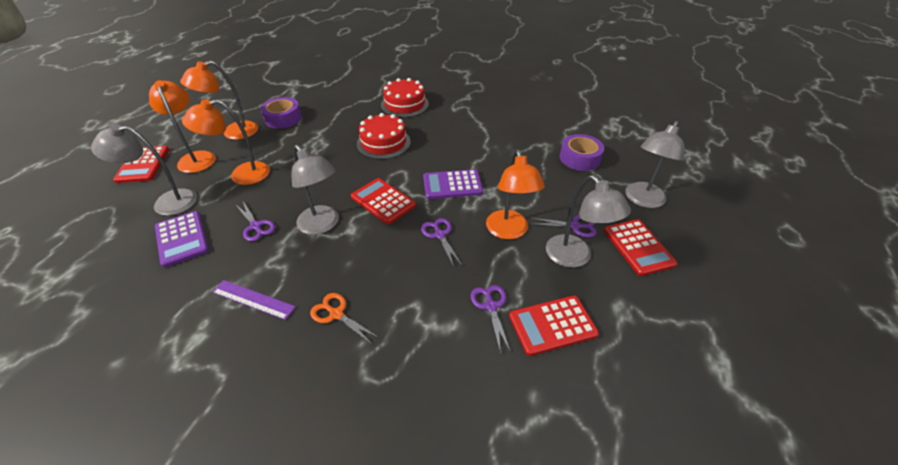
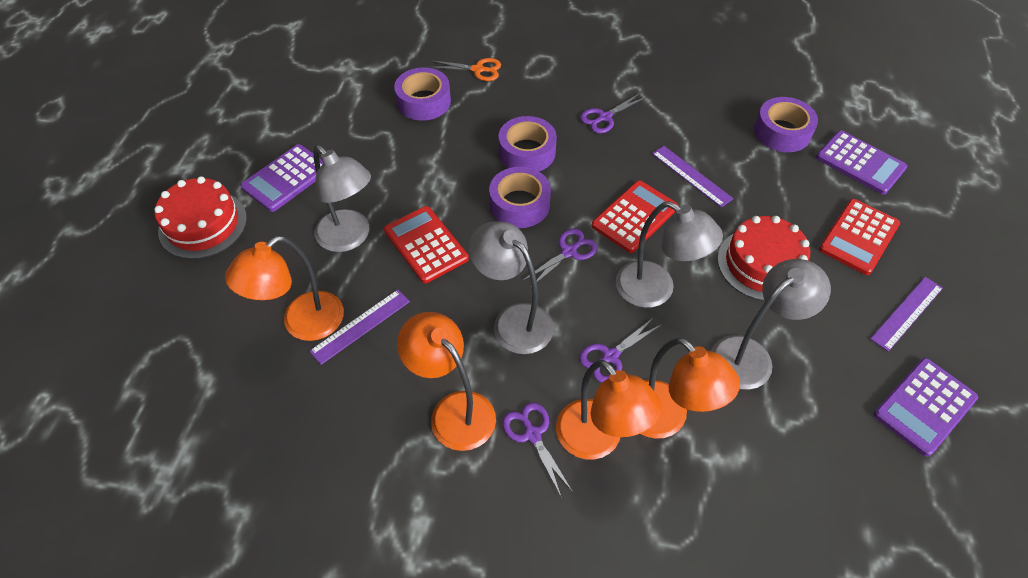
purple calculator: [155,211,209,268] [423,169,483,199] = 2 -> [241,144,323,212] [816,131,907,195] [873,358,978,457] = 3
purple ruler: [212,280,296,320] = 1 -> [309,289,410,365] [652,146,733,208] [870,277,943,352] = 3
purple tape: [261,97,302,129] [560,134,604,171] = 2 -> [394,67,451,121] [489,167,551,228] [498,116,557,171] [754,97,818,152] = 4
red calculator: [113,146,169,183] [351,178,416,224] [509,295,599,356] [604,219,677,276] = 4 -> [384,206,469,283] [592,180,678,253] [819,199,900,275] = 3

